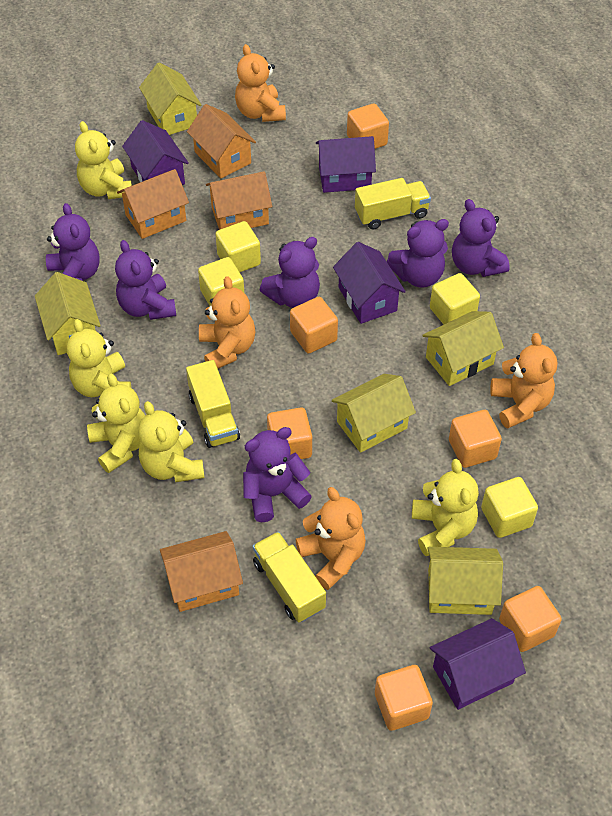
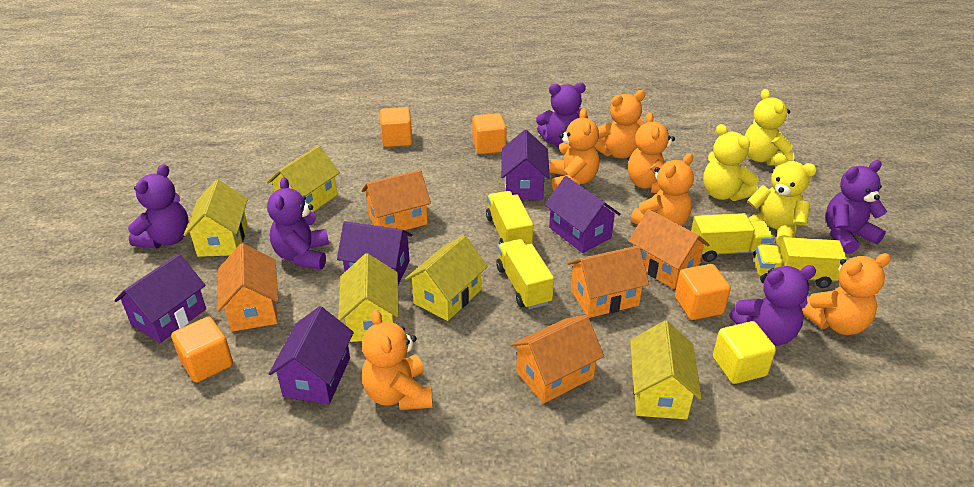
orange cube: [267,407,312,459] [290,297,338,354] [347,103,389,149] [375,665,433,731] [449,410,502,468] [499,586,562,652] = 6 -> [171,317,233,383] [380,107,412,147] [472,113,507,154] [675,264,731,320] = 4
orange house: [117,169,189,239] [160,531,243,612] [187,104,256,178] [206,171,272,230] = 4 -> [217,243,278,332] [362,170,431,230] [510,315,604,403] [567,245,649,318] [628,209,710,289] = 5
orange teddy bear: [199,276,255,369] [235,44,286,122] [296,487,366,590] [490,333,557,428] = 4 -> [362,309,433,410] [549,108,599,191] [594,90,645,158] [628,112,675,193] [631,153,694,226] [802,253,891,335] = 6
purple house: [122,120,189,185] [316,136,376,193] [333,242,406,324] [429,618,526,710] = 4 -> [114,254,206,343] [269,306,354,404] [337,221,412,285] [501,130,550,199] [545,176,621,253] = 5
purple teddy bear: [46,203,100,281] [115,240,176,320] [243,427,312,522] [260,237,320,308] [387,219,449,288] [452,199,510,277] = 6 -> [128,164,189,248] [267,177,329,269] [536,82,588,147] [729,265,816,346] [826,160,887,254] = 5
yellow cube: [198,257,244,306] [215,221,261,272] [430,273,480,325] [481,477,538,538] = 4 -> [713,321,776,384] = 1
yellow teddy bear: [67,319,131,397] [75,121,132,199] [87,374,145,473] [138,401,205,482] [412,459,479,556] = 5 -> [703,124,759,201] [745,89,794,166] [747,153,817,247] = 3
yellow truck: [186,360,240,448] [253,532,326,622] [355,178,431,229] = 3 -> [486,191,533,245] [496,239,554,309] [691,213,774,262] [755,237,847,288] = 4

